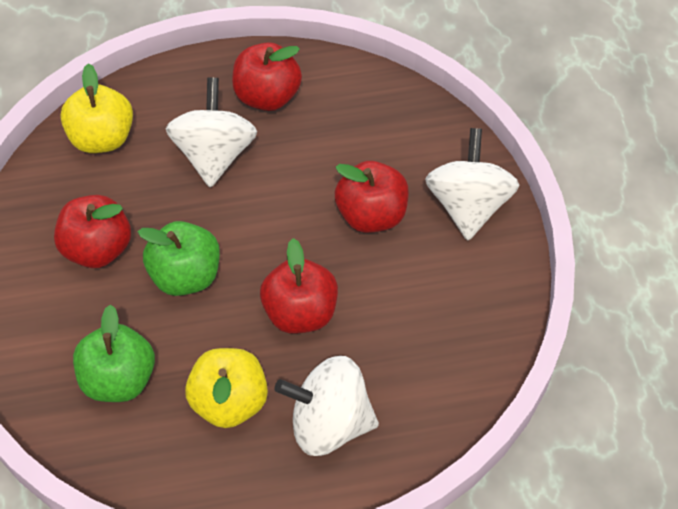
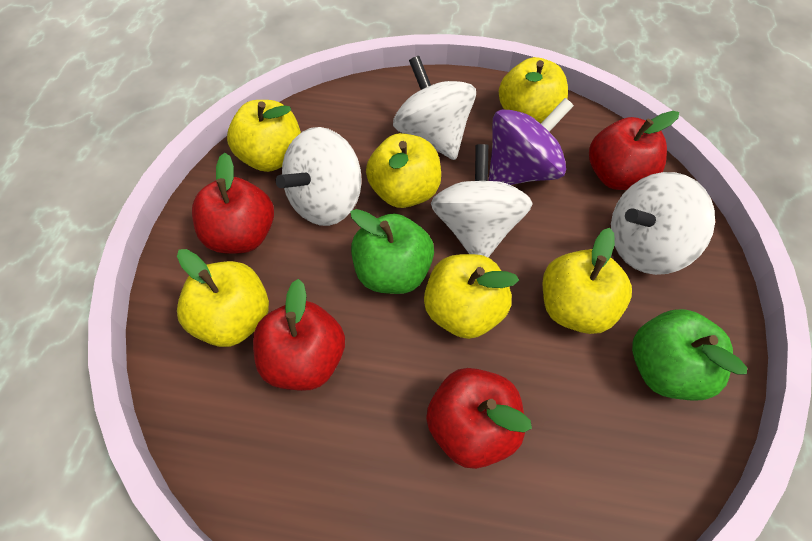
purple spinning top: none = 0 -> [488,98,574,185] = 1
white spinning top: [166,77,257,188] [274,356,379,456] [425,128,519,240] = 3 -> [276,127,362,226] [393,56,476,160] [431,144,533,257] [611,172,715,275] = 4
yellow apple: [60,63,133,153] [185,348,268,428] = 2 -> [177,249,269,347] [227,100,301,172] [366,133,441,208] [424,254,519,339] [499,57,568,124] [543,228,632,334] = 6

